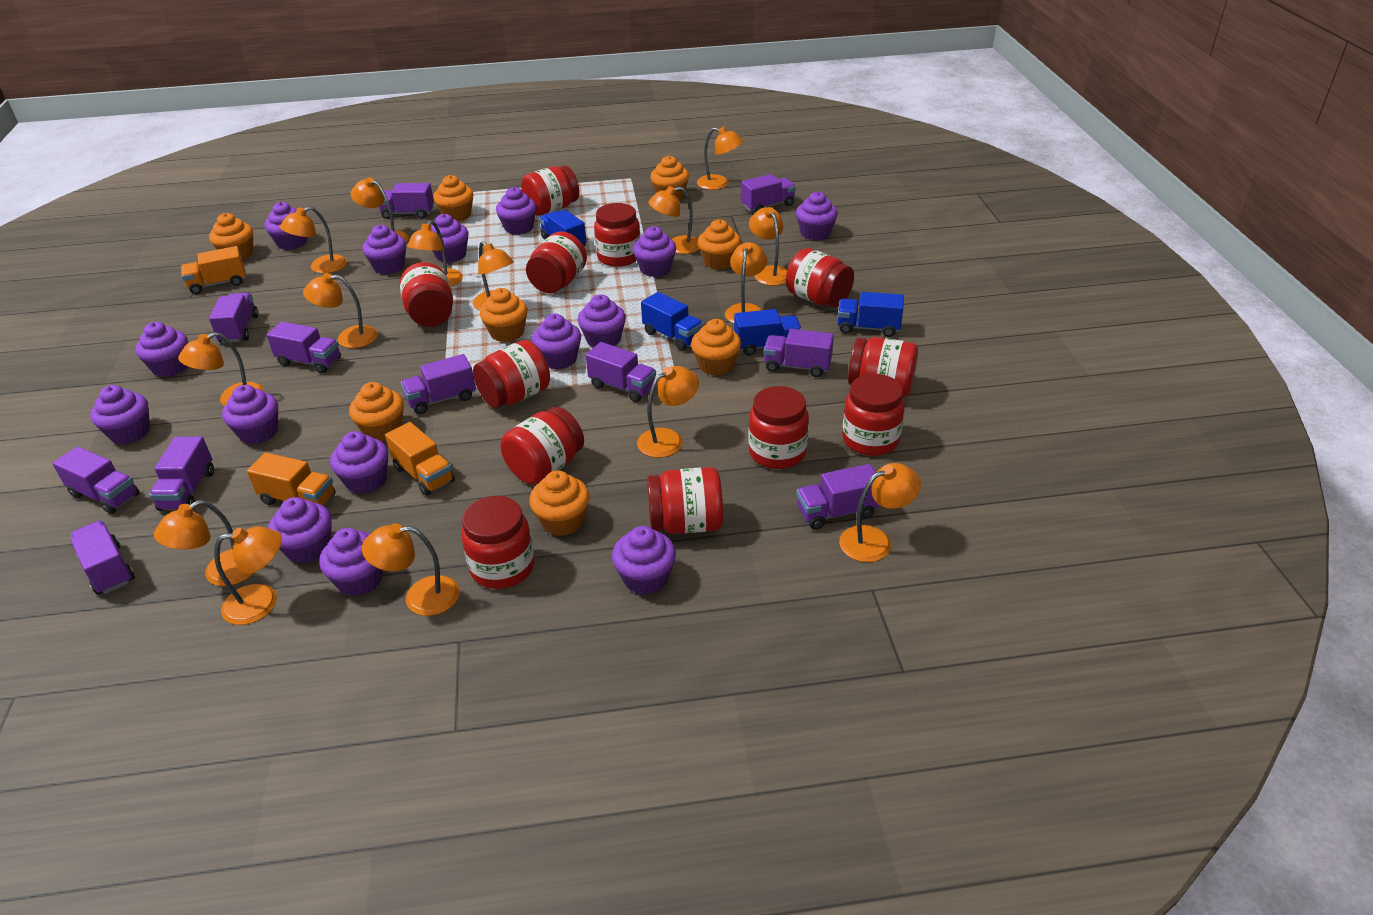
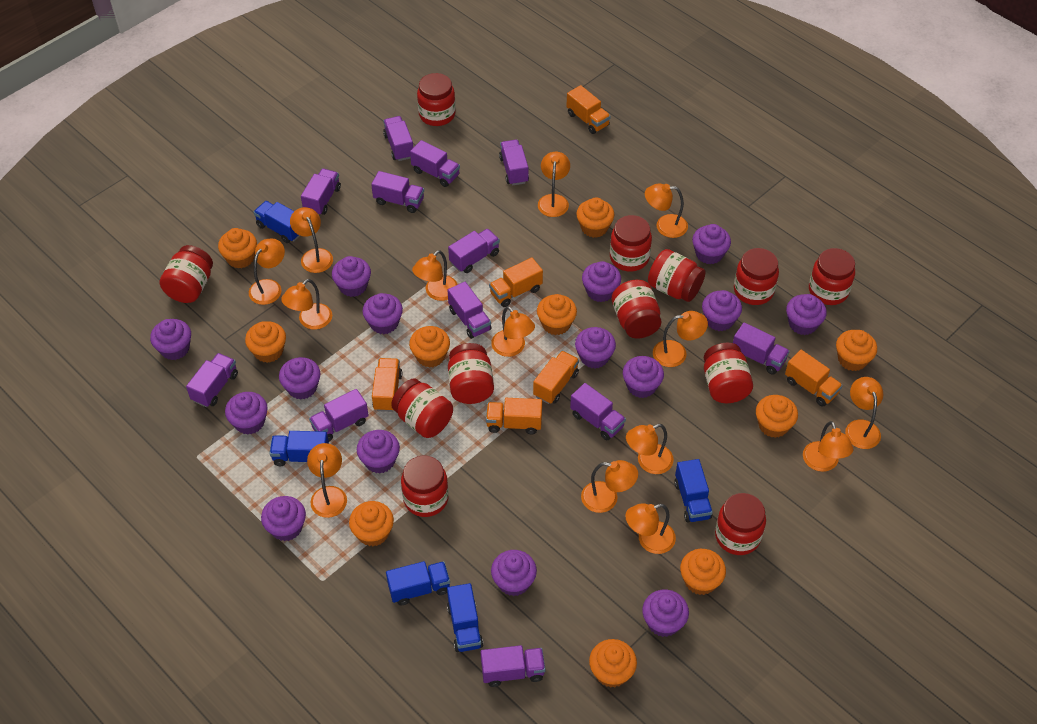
blue truck: [539,210,586,246] [641,292,704,351] [734,309,802,356] [838,292,904,337] = 4 -> [254,201,300,243] [269,431,329,466] [386,561,450,605] [447,583,483,652] [674,459,713,522] = 5
orange cupcake: [209,213,253,260] [349,382,404,441] [433,175,474,221] [480,288,528,342] [529,470,590,536] [650,156,689,200] [691,319,741,375] [698,219,741,270] = 8 -> [218,228,257,268] [245,321,286,363] [349,501,394,546] [409,326,450,368] [537,294,577,335] [576,198,614,238] [589,639,637,688] [680,549,726,595] [756,395,798,438] [836,330,877,371] = 10
orange lamp: [154,500,253,586] [178,332,264,406] [214,526,282,625] [280,206,347,273] [303,273,378,348] [351,177,409,242] [362,523,460,616] [407,220,463,287] [473,241,514,310] [637,366,699,458] [648,186,699,254] [697,127,743,190] [725,242,767,323] [749,207,787,286] [839,463,921,562] = 15 -> [249,239,285,305] [281,279,332,330] [290,207,333,273] [307,443,347,518] [412,250,458,301] [491,306,535,357] [538,152,570,217] [581,460,638,513] [625,503,676,554] [626,424,674,474] [645,183,688,238] [653,311,708,367] [803,421,853,472] [845,377,883,449] = 14
orange truck: [181,246,246,294] [247,453,335,506] [385,422,455,496] = 3 -> [372,358,402,412] [486,398,542,434] [489,257,543,307] [533,351,579,404] [566,85,611,134] [785,350,843,407] = 6
purple truck: [52,446,140,514] [71,521,135,595] [149,436,214,511] [209,293,258,343] [266,322,341,373] [379,183,434,219] [401,354,476,414] [586,342,656,402] [741,174,796,213] [764,329,834,377] [797,464,880,530] = 11 -> [186,353,238,407] [301,168,341,215] [309,389,369,441] [371,171,424,213] [383,116,413,161] [410,140,460,187] [448,229,500,273] [448,282,492,339] [481,645,545,687] [499,140,529,185] [570,383,626,440] [733,322,790,375] = 12

